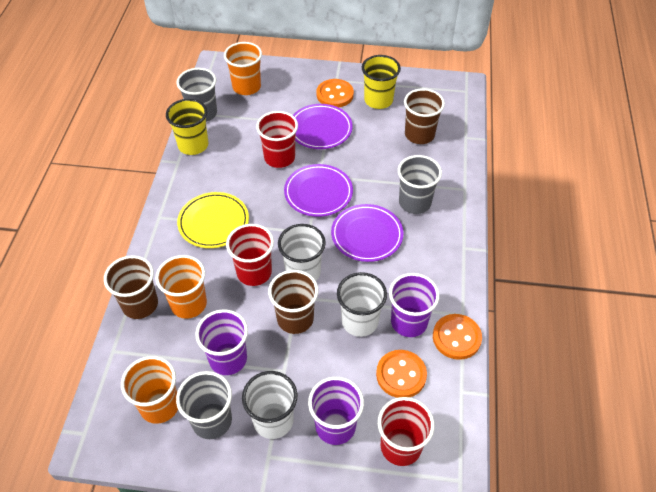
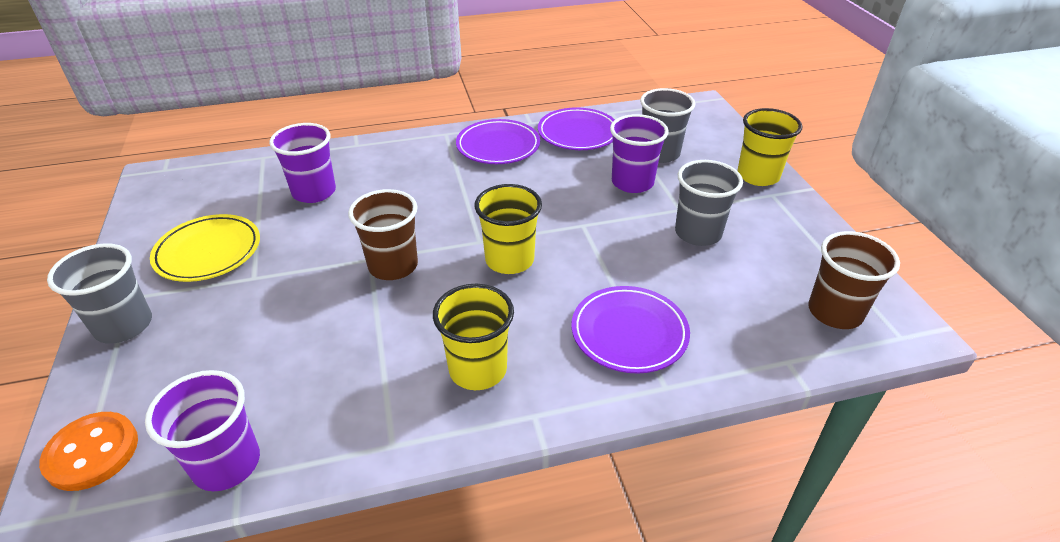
brown cup: [104,255,158,319] [268,270,318,334] [404,88,445,144] = 3 -> [348,189,418,280] [808,231,900,329] = 2
orange button: [317,79,354,107] [376,350,427,398] [433,314,482,360] = 3 -> [39,412,138,491] = 1
orange cup: [121,356,178,424] [155,255,207,319] [224,42,262,95] = 3 -> none = 0
red cup: [226,224,274,286] [256,111,298,168] [378,397,435,466] = 3 -> none = 0
white cup: [242,371,297,439] [278,224,326,281] [337,272,387,337] = 3 -> none = 0
yellow cup: [166,99,208,155] [362,55,401,109] = 2 -> [433,284,514,390] [475,184,542,274] [737,108,802,186] = 3

